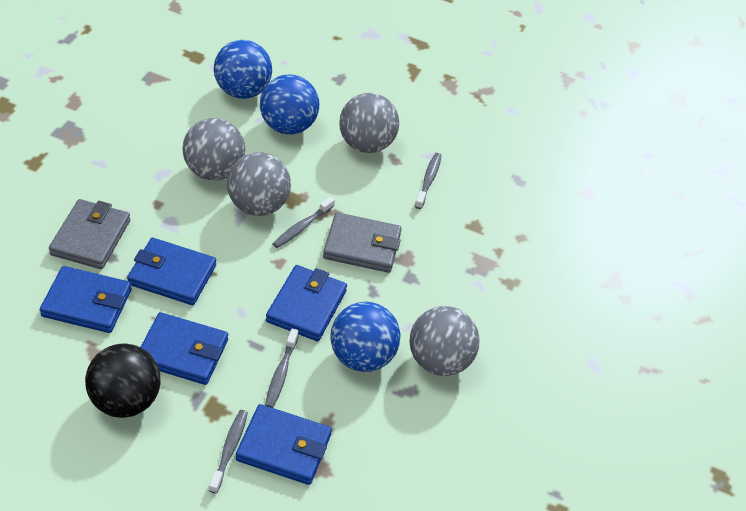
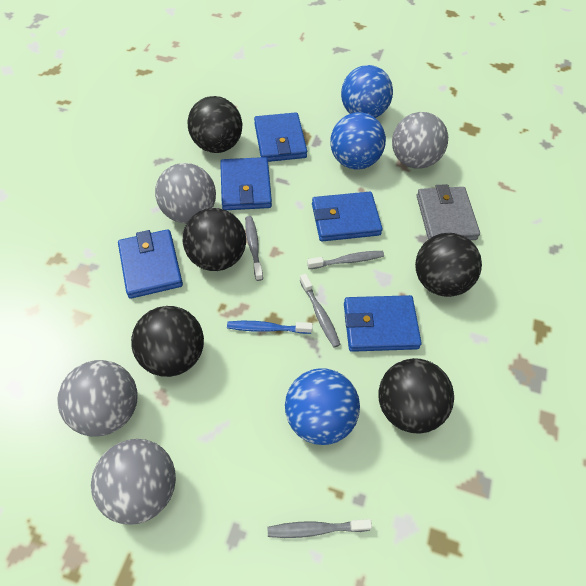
black ball: [85,343,161,418] = 1 -> [131,306,204,377] [183,208,246,271] [187,96,242,153] [379,358,454,434] [415,233,482,297] = 5
blue toothbrush: none = 0 -> [227,321,313,334] = 1
grey wallet: [49,199,130,269] [323,212,402,273] = 2 -> [417,184,480,240] = 1

